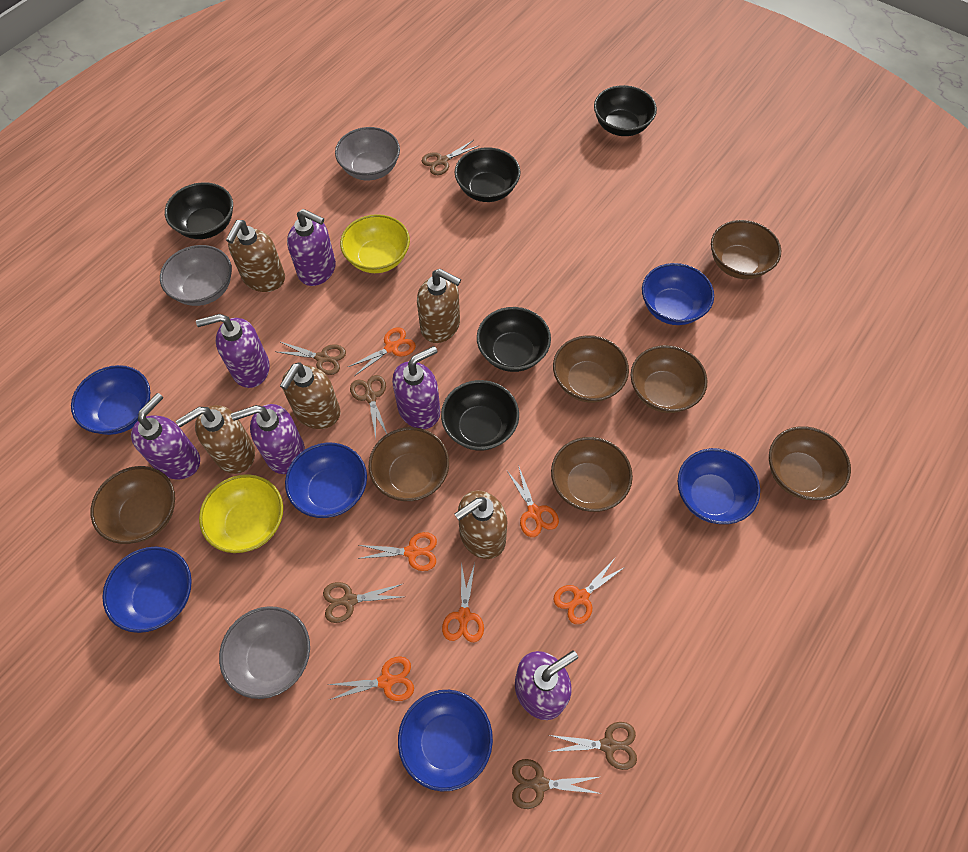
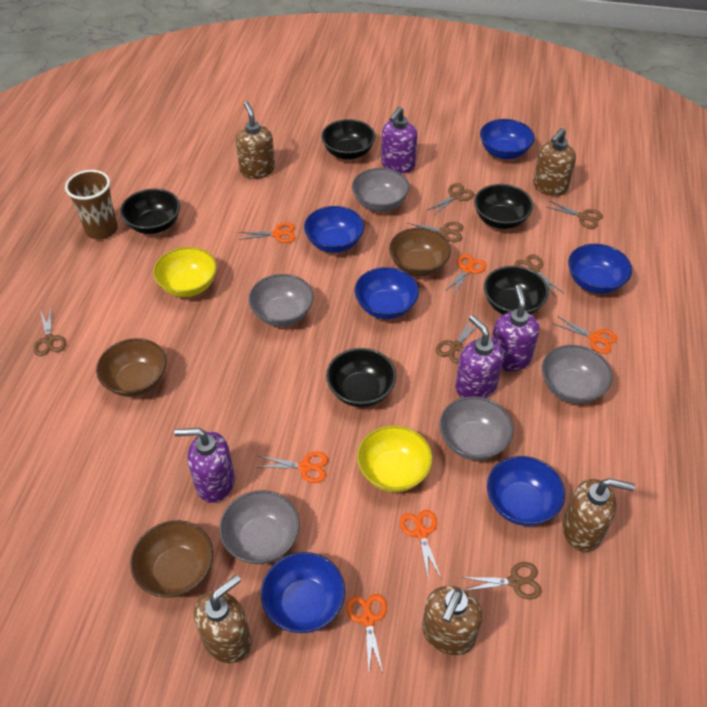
brown bowl: [91,466,175,544] [369,427,449,501] [551,437,633,512] [553,335,629,403] [631,345,707,413] [711,220,781,279] [769,426,851,500] = 7 -> [96,338,167,397] [130,520,213,598] [389,228,451,276] = 3
brown cup: none = 0 -> [65,170,118,239] = 1
brown scissors: [278,341,346,375] [323,582,402,623] [350,375,387,438] [422,140,480,175] [512,759,602,809] [548,722,637,770] = 6 -> [33,307,66,356] [407,222,463,242] [428,183,474,215] [436,320,482,364] [461,562,542,600] [515,254,563,297] [547,201,603,229] = 7
grey bowl: [160,245,232,306] [219,606,310,699] [335,127,400,180] = 3 -> [219,490,300,564] [248,274,314,327] [352,168,410,212] [439,396,513,460] [542,345,613,404] = 5
purple soap dispenser: [131,393,200,479] [196,314,270,388] [231,404,305,474] [287,209,336,286] [392,346,440,429] [515,650,578,720] = 6 -> [174,428,235,503] [381,106,418,174] [455,315,504,398] [492,285,540,371] = 4

